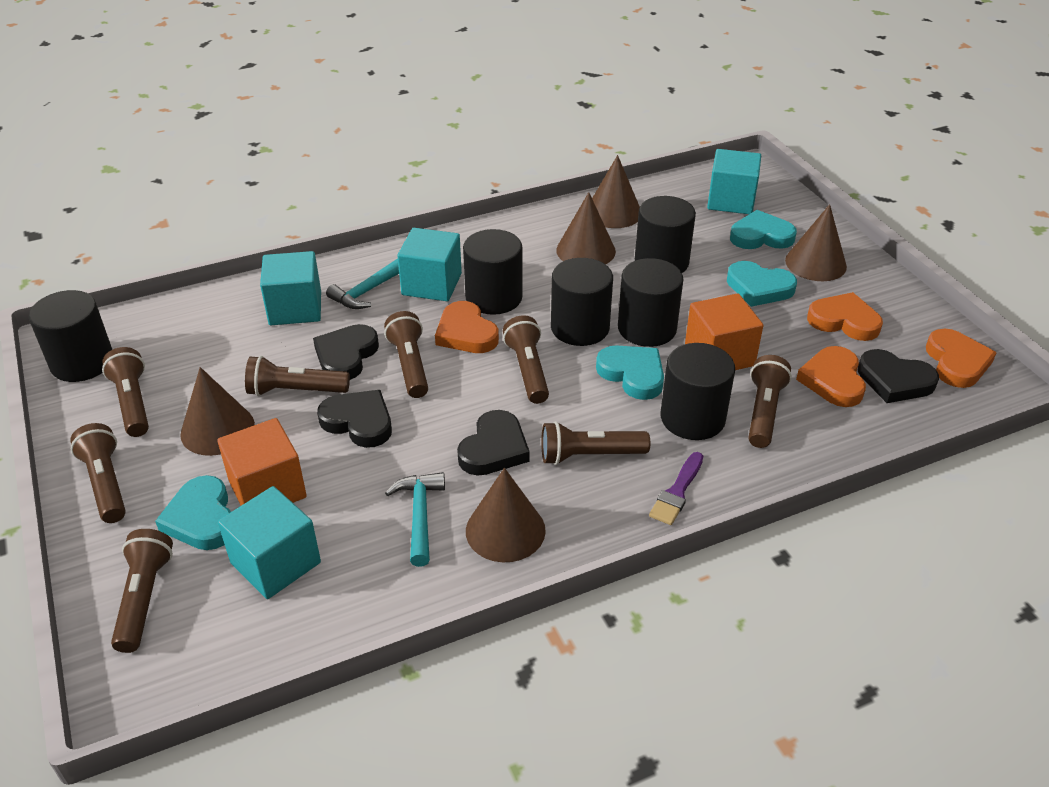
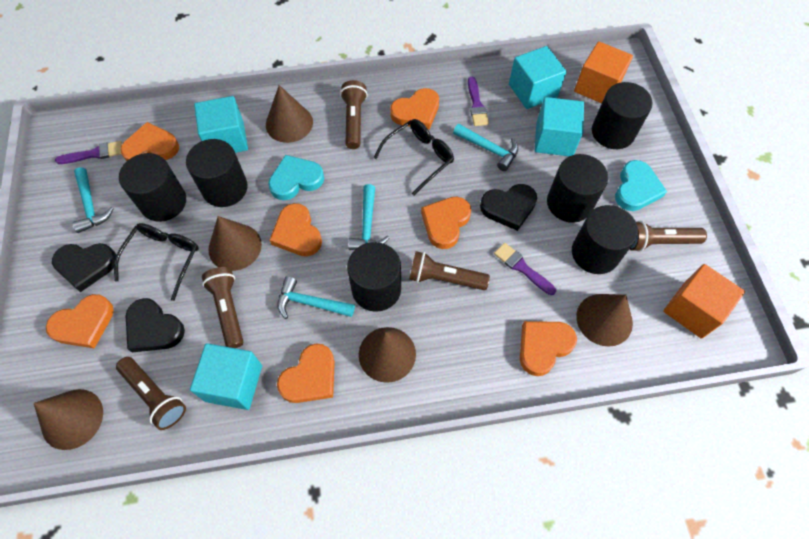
black glasses: none = 0 -> [114,223,199,301] [374,119,454,195] = 2
black heart: [313,324,379,380] [317,390,392,448] [457,410,530,476] [858,349,939,403] = 4 -> [52,243,116,292] [126,298,185,352] [480,184,537,231] = 3
brown flashlight: [70,423,126,523] [102,347,149,437] [111,529,173,653] [245,356,350,396] [384,311,428,398] [503,315,549,404] [541,421,650,465] [748,355,792,448] = 8 -> [116,357,186,430] [202,267,243,348] [340,80,368,149] [409,251,490,290] [629,221,707,252] = 5
orange heart: [435,301,499,353] [796,346,866,407] [807,292,883,341] [926,329,997,388] = 4 -> [46,294,114,348] [120,122,179,161] [270,203,322,256] [277,343,335,403] [390,88,439,130] [421,197,471,249] [520,321,577,376] = 7
purple brush: [649,452,703,525] = 1 -> [55,141,122,164] [468,77,489,126] [494,243,556,295] = 3
turquoise hammer: [326,259,399,309] [385,472,445,567] = 2 -> [72,167,114,233] [277,276,355,319] [348,184,389,250] [453,124,519,171] = 4
turquoise heart: [155,475,231,550] [596,345,664,400] [727,261,797,307] [730,210,797,249] = 4 -> [268,155,324,200] [615,160,667,211] = 2

